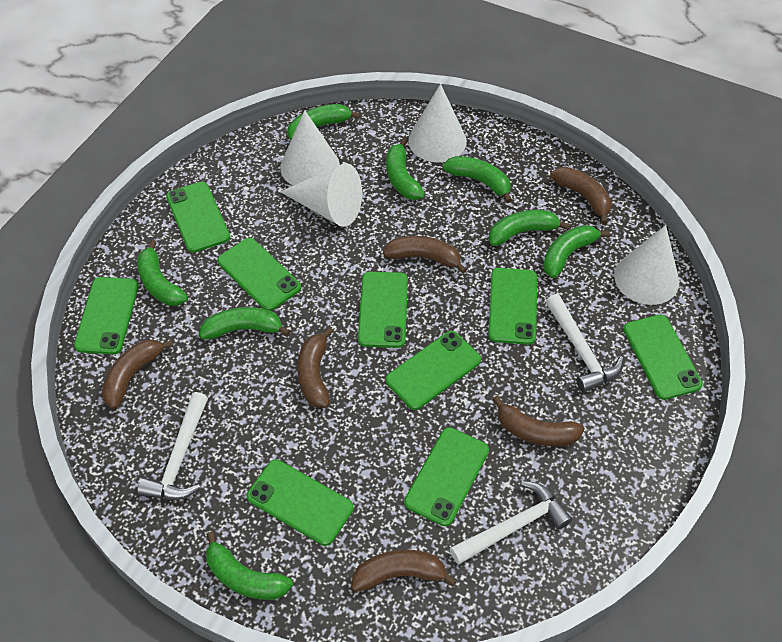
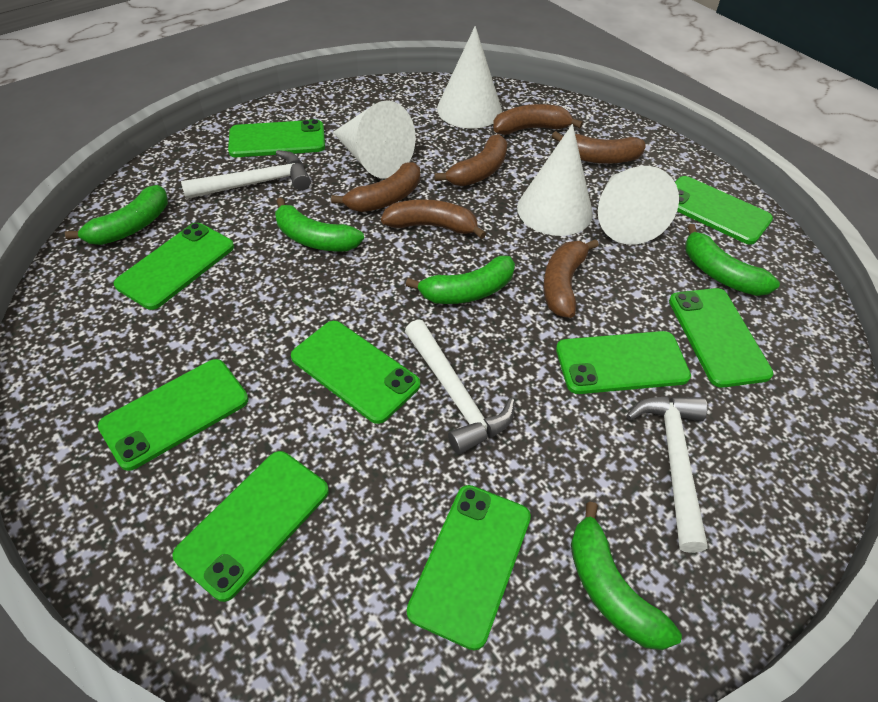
green banana: [137,240,188,306] [199,307,290,339] [206,531,293,600] [287,104,360,141] [386,138,425,200] [443,156,512,203] [489,210,570,246] [543,225,610,278] = 8 -> [65,185,168,245] [275,198,364,251] [406,256,515,304] [571,502,682,650] [685,224,780,296] = 5

